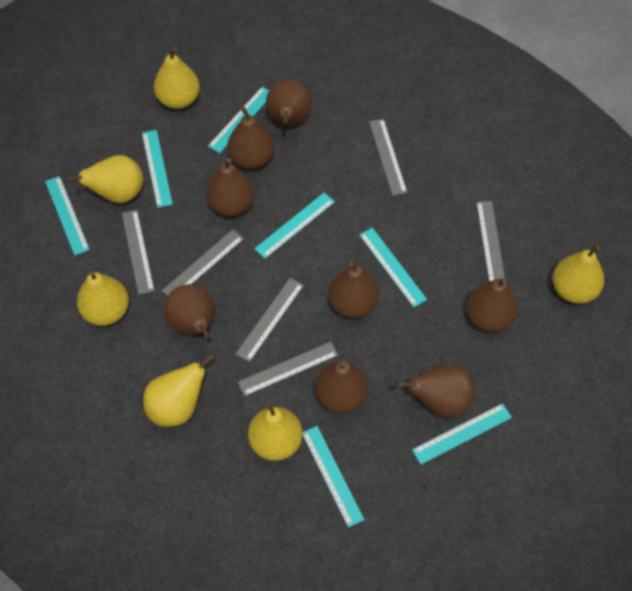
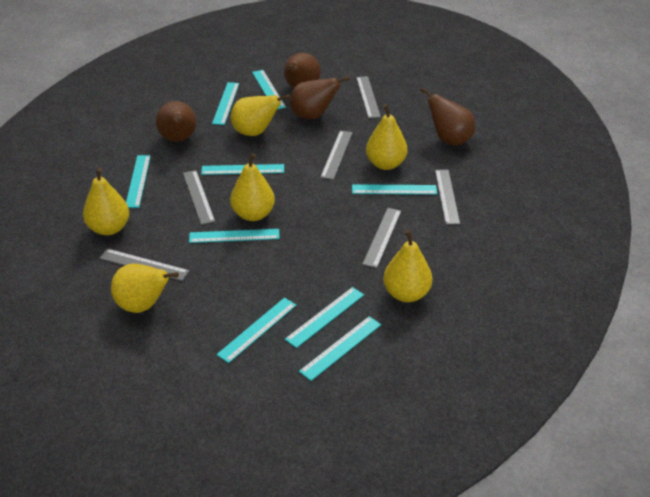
brown pear: [163,284,215,338] [206,158,254,216] [227,107,274,169] [266,80,312,126] [315,360,368,414] [328,261,379,318] [396,364,475,418] [466,278,518,332] = 8 -> [156,101,196,142] [284,53,321,88] [290,76,350,119] [420,87,475,146] = 4
turquoise ruler: [45,176,90,255] [142,130,173,208] [208,87,269,153] [254,193,335,259] [302,426,365,527] [359,228,427,307] [412,403,512,465] = 7 -> [126,155,151,208] [189,229,280,243] [201,164,284,175] [212,82,239,125] [216,298,296,363] [252,70,286,109] [285,287,364,348] [299,316,381,381] [352,184,437,194] = 9

